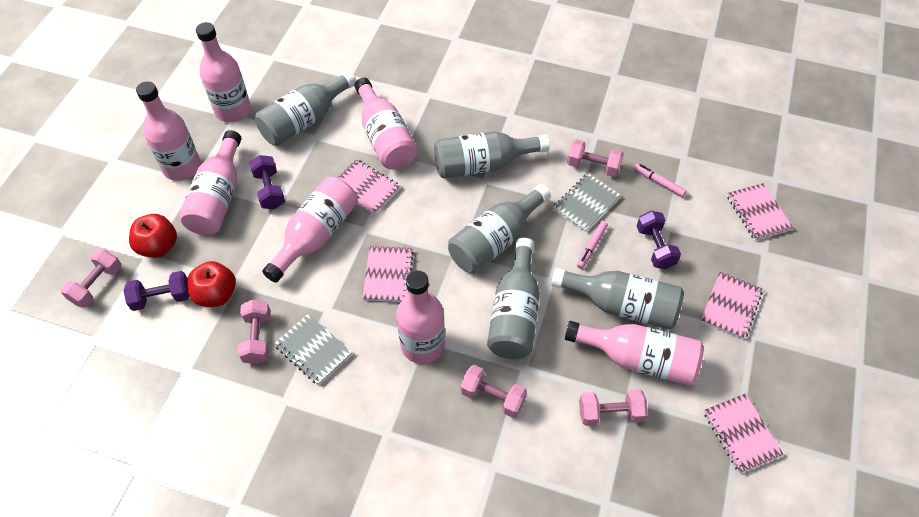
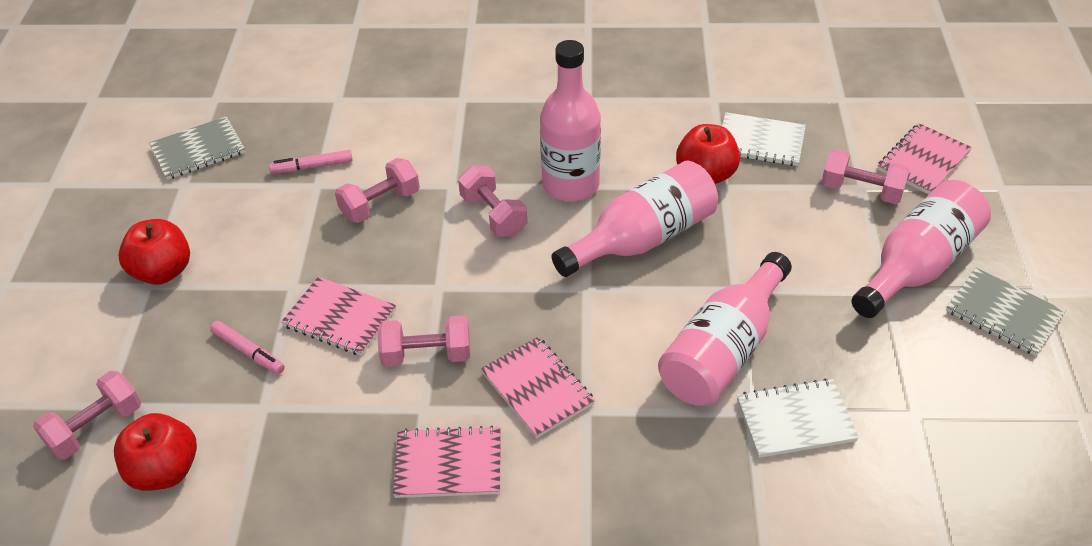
grey bottle: [255,70,356,146] [434,131,550,179] [448,184,551,273] [487,238,540,359] [551,268,684,330] = 5 -> none = 0
pink bottle: [136,81,201,181] [179,130,241,235] [196,22,251,122] [262,177,358,283] [354,78,418,169] [396,270,445,364] [565,321,704,386] = 7 -> [540,40,601,202] [552,161,718,277] [658,252,792,406] [852,180,991,318] = 4
pink notebook: [337,159,400,214] [362,246,414,302] [700,272,763,340] [704,393,784,473] [727,183,793,241] = 5 -> [281,277,396,356] [393,426,500,498] [481,337,595,438] [877,123,972,194] = 4
purple dumbbell: [123,271,189,311] [249,155,285,209] [637,211,681,269] = 3 -> none = 0
red apple: [129,214,177,258] [187,261,236,307] = 2 -> [114,413,197,491] [118,219,190,285] [676,124,740,184] = 3
white notebook: none = 0 -> [722,112,806,166] [737,378,859,458] = 2

